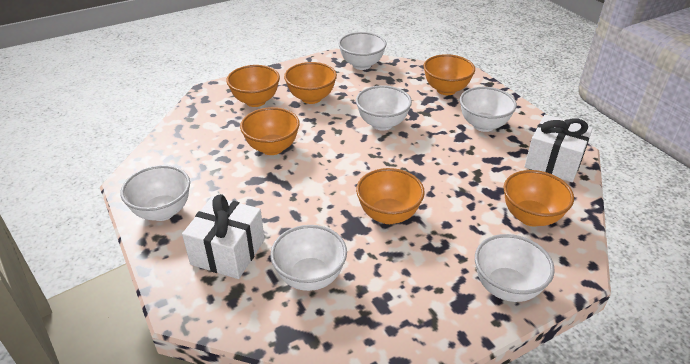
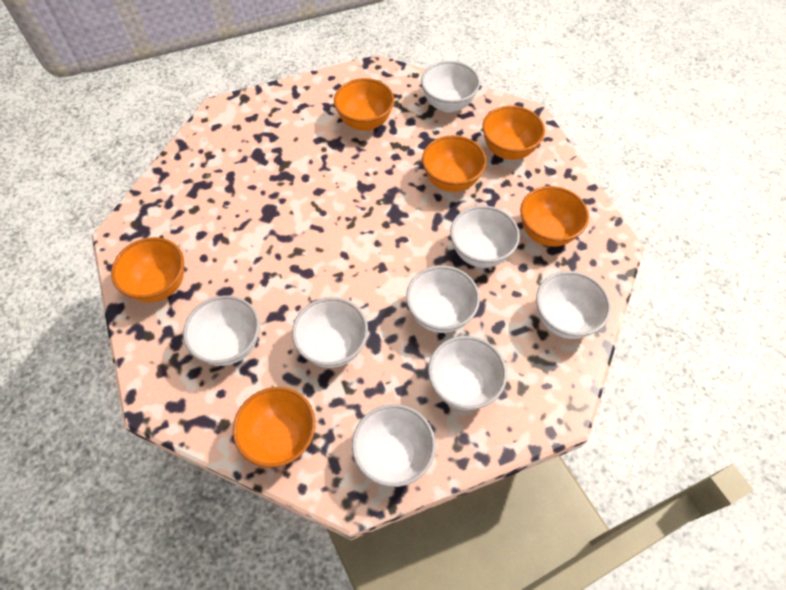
white bowl: [120,165,190,221] [270,225,347,291] [338,32,386,70] [356,86,412,131] [460,87,517,132] [475,234,555,302] = 6 -> [183,295,260,366] [292,297,368,368] [352,404,436,487] [406,265,480,333] [421,61,480,113] [428,336,507,410] [450,205,520,268] [536,271,611,339] = 8
white gift: [182,194,265,279] [525,114,593,182] = 2 -> none = 0

